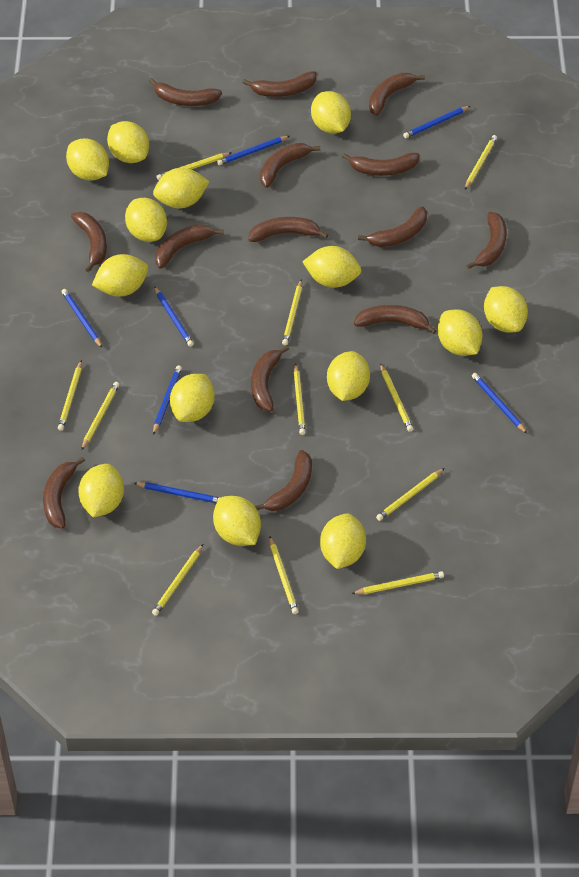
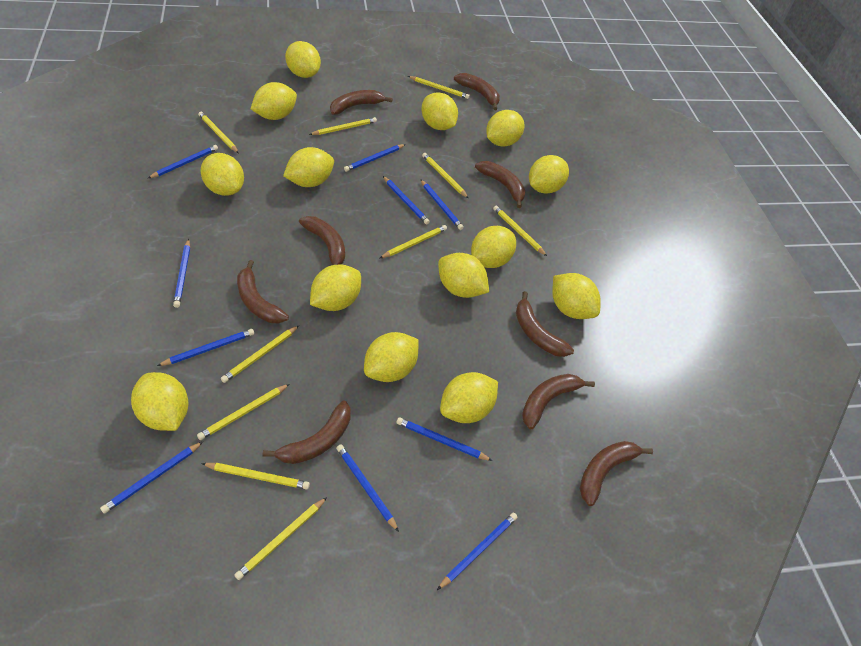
blue pencil: [61,289,102,348] [134,482,220,503] [153,365,182,435] [154,286,194,347] [217,136,290,165] [403,106,470,138] [472,373,527,433] = 7 -> [100,442,203,514] [148,145,218,178] [157,329,254,366] [173,239,190,308] [336,444,399,532] [344,144,405,172] [383,176,430,225] [396,417,493,461] [420,179,464,230] [437,513,518,590] = 10
brown banana: [43,457,85,529] [71,212,107,272] [149,78,222,106] [155,224,224,269] [243,71,317,97] [248,217,328,242] [251,345,289,412] [255,450,312,511] [260,143,320,188] [342,153,420,176] [354,305,437,334] [358,206,427,247] [369,73,425,116] [467,212,507,269] = 14 -> [237,260,289,323] [263,400,351,464] [299,216,345,265] [330,90,393,114] [454,73,500,110] [475,161,525,208] [516,291,574,357] [522,374,595,429] [580,441,653,506] = 9
yellow pencil: [58,360,82,431] [81,382,120,450] [152,544,203,616] [157,153,231,180] [269,537,299,614] [282,279,302,345] [294,364,306,435] [351,571,444,594] [376,468,445,521] [380,363,413,432] [465,135,497,189] = 11 -> [197,384,289,440] [198,112,239,153] [201,463,310,490] [221,326,299,383] [235,497,327,580] [309,117,377,135] [380,225,447,258] [408,76,470,99] [422,153,468,198] [493,206,547,256] = 10

